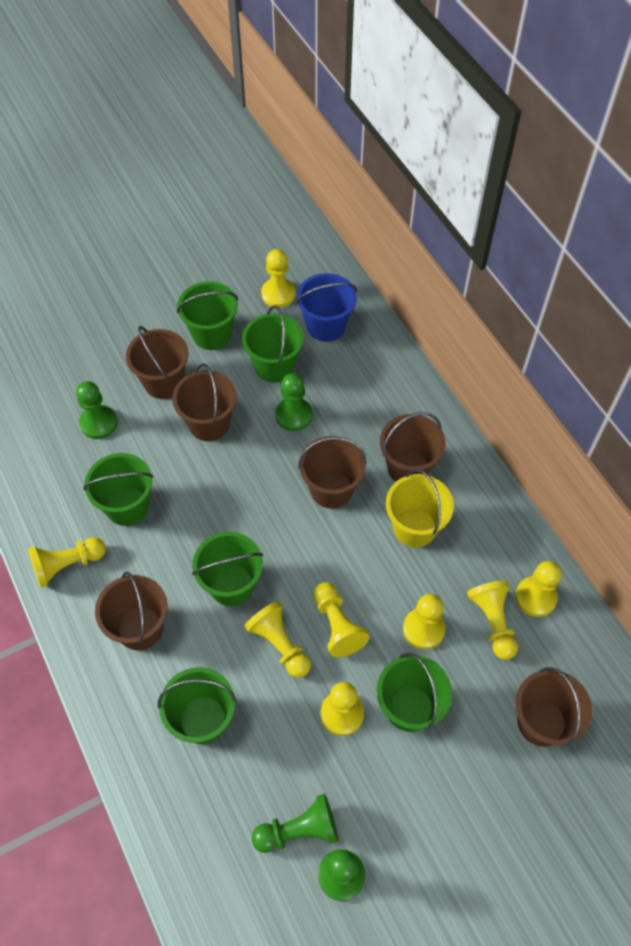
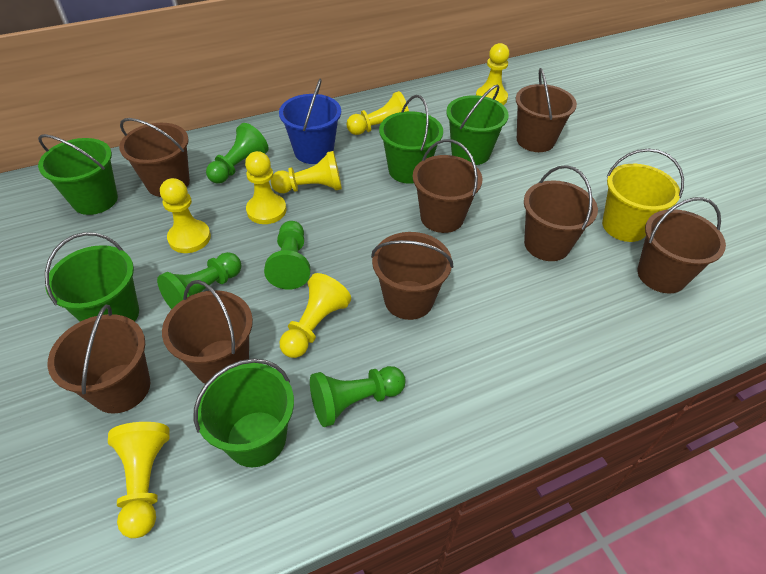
brown bucket: [95,571,168,650] [126,326,189,399] [172,363,236,441] [298,436,367,508] [380,412,446,482] [516,667,593,747] = 6 -> [47,304,150,414] [119,118,190,197] [162,280,253,384] [371,232,453,320] [413,139,482,233] [516,68,577,152] [524,165,598,261] [637,197,726,294] = 8
green bucket: [83,453,153,526] [158,667,237,744] [177,281,238,350] [192,532,263,606] [242,305,304,383] [377,653,452,732] = 6 -> [38,134,118,215] [45,232,139,322] [194,359,294,467] [379,95,443,184] [446,84,509,165] = 5
yellow pawn: [28,537,106,588] [244,601,311,678] [261,249,296,308] [313,582,369,657] [320,682,364,736] [403,594,445,649] [467,580,518,660] [515,561,562,617] = 8 -> [108,422,169,538] [160,178,211,253] [245,151,286,224] [271,151,342,193] [279,273,351,358] [346,91,409,135] [476,43,509,105] = 7

